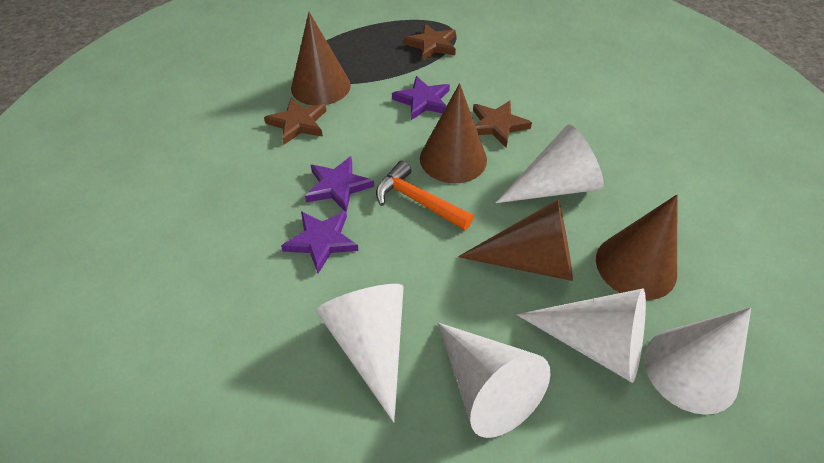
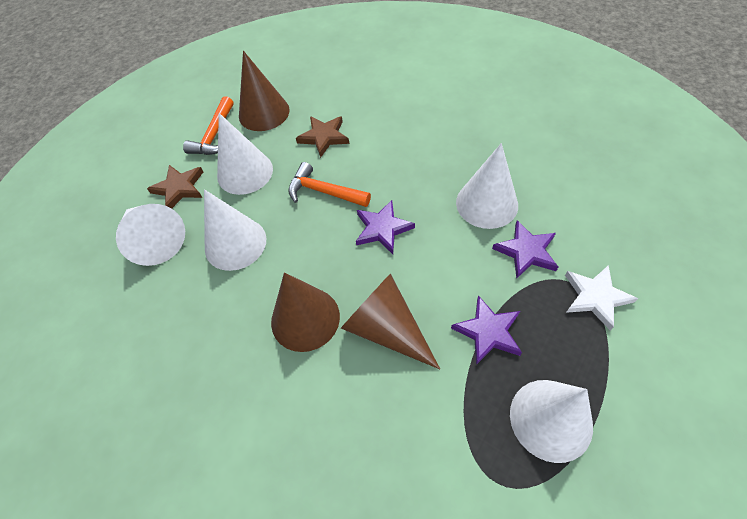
brown cone: [291,12,351,106] [420,83,487,184] [458,199,573,281] [596,195,677,300] = 4 -> [239,51,290,131] [271,272,340,352] [341,274,440,369] = 3
brown star: [264,98,326,145] [404,24,456,60] [473,100,532,147] = 3 -> [147,165,203,209] [296,116,349,158] = 2
orange hammer: [376,161,474,231] = 1 -> [183,96,234,155] [288,162,371,207] = 2
white star: none = 0 -> [565,265,638,331] = 1

